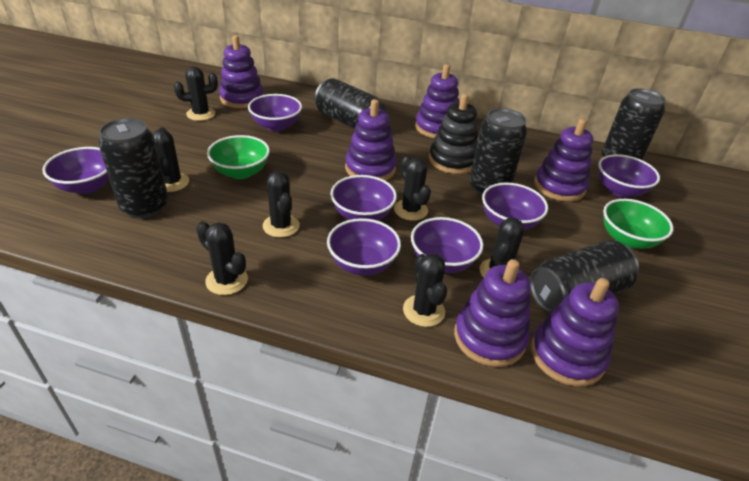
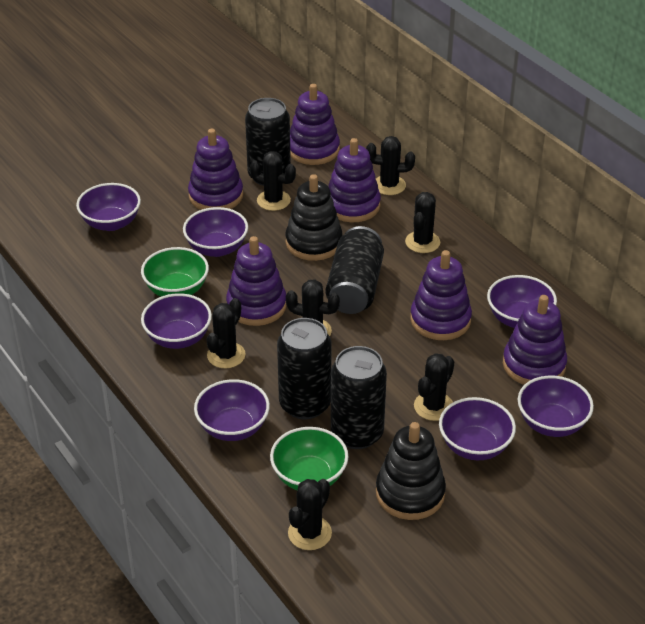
black can: [98,118,168,218] [315,78,386,129] [469,108,527,196] [530,240,639,313] [602,88,666,160] = 5 -> [245,98,291,186] [277,318,331,419] [326,226,384,314] [331,346,387,449] = 4
black stacking toy: [429,94,478,174] = 1 -> [285,174,343,261] [376,422,446,520] = 2

